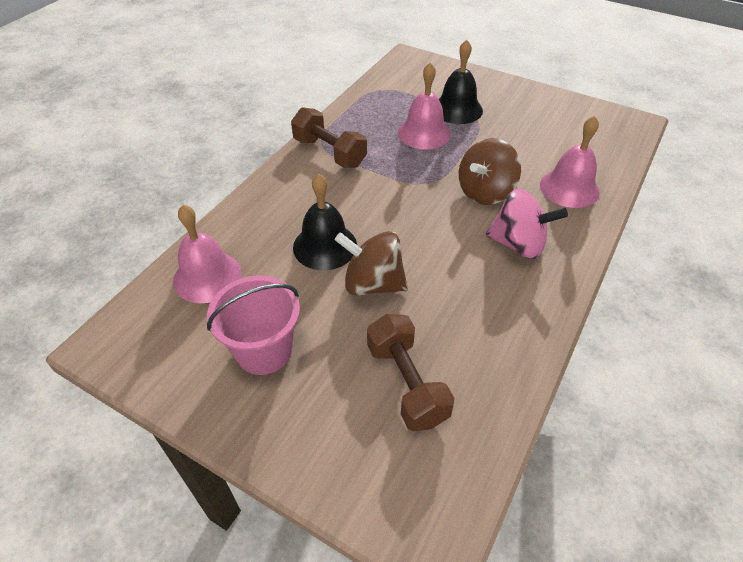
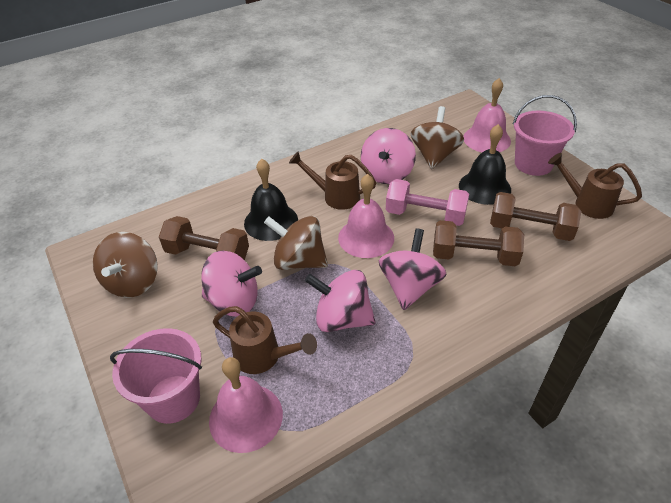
brown dumbbell: [291,107,367,168] [367,314,455,431] = 2 -> [159,216,249,260] [433,220,524,266] [490,192,581,241] = 3
brown spinning top: [335,231,408,296] [459,138,521,205] = 2 -> [93,232,158,298] [264,216,328,270] [411,106,464,169] = 3
brown watering can: none = 0 -> [213,306,317,374] [289,151,376,210] [548,153,642,219] = 3
pink bucket: [207,276,300,375] = 1 -> [110,328,202,424] [513,95,577,176] = 2
pink dumbbell: none = 0 -> [386,179,469,226] = 1
pink spinning top: [486,189,568,259] = 1 -> [201,251,262,317] [305,270,376,332] [361,128,416,184] [379,228,446,310] = 4

